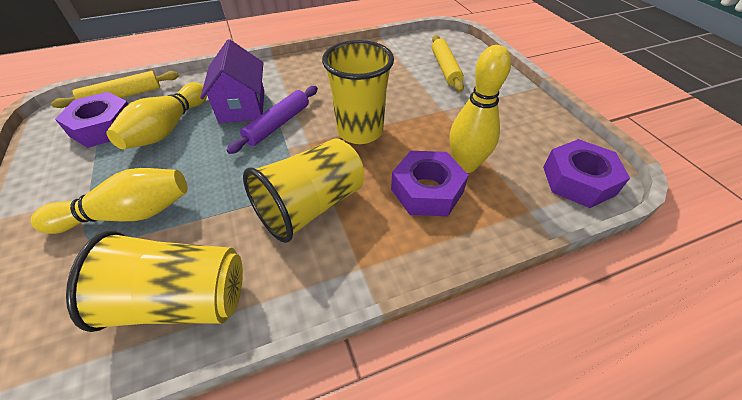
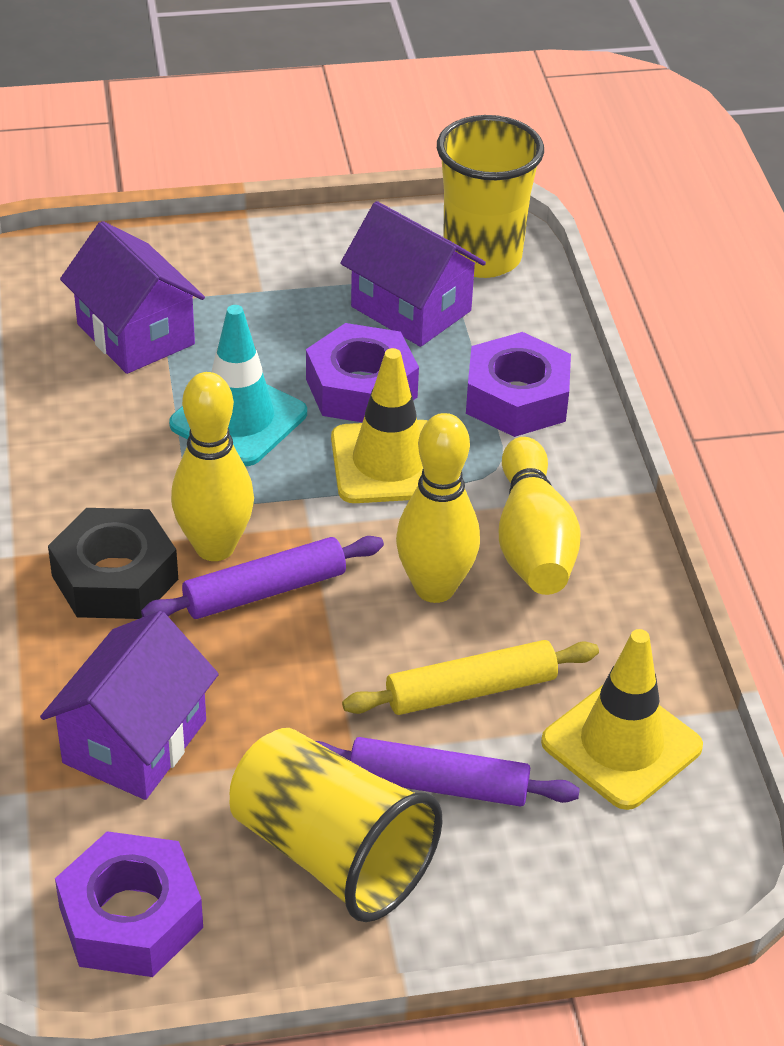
black nut: none = 0 -> [48,508,178,619] = 1
purple house: [200,39,264,123] = 1 -> [40,611,219,800] [60,221,205,374] [340,201,486,347] = 3
purple rolling pin: [227,86,318,154] = 1 -> [141,536,384,619] [316,737,580,807] = 2
turquoise traffic cone: none = 0 -> [169,305,307,466] = 1
yellow cup: [66,231,243,332] [243,138,364,243] [322,40,394,144] = 3 -> [229,728,443,922] [437,115,544,278] = 2
yellow rolling pin: [51,71,179,108] [432,35,464,92] = 2 -> [342,640,599,715] = 1
yellow traffic cone: none = 0 -> [331,348,428,503] [541,629,703,810] = 2

